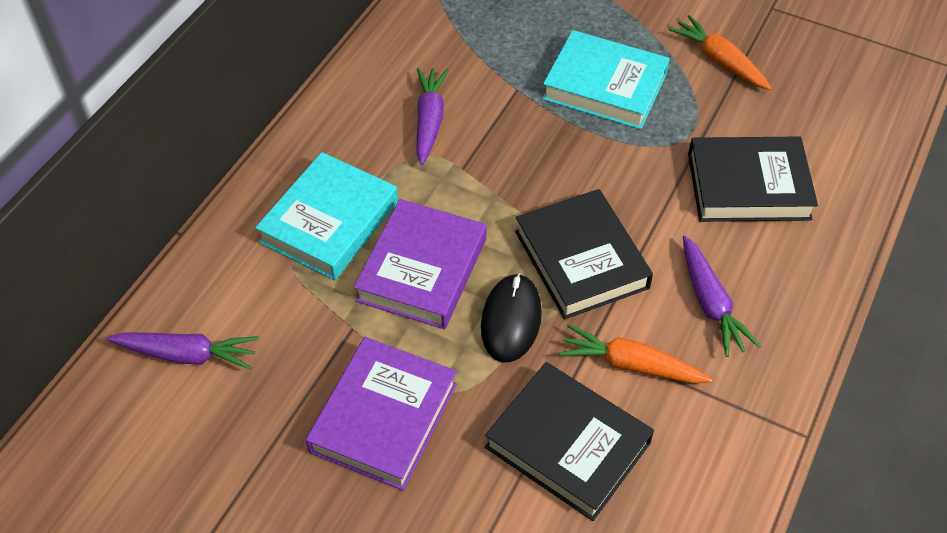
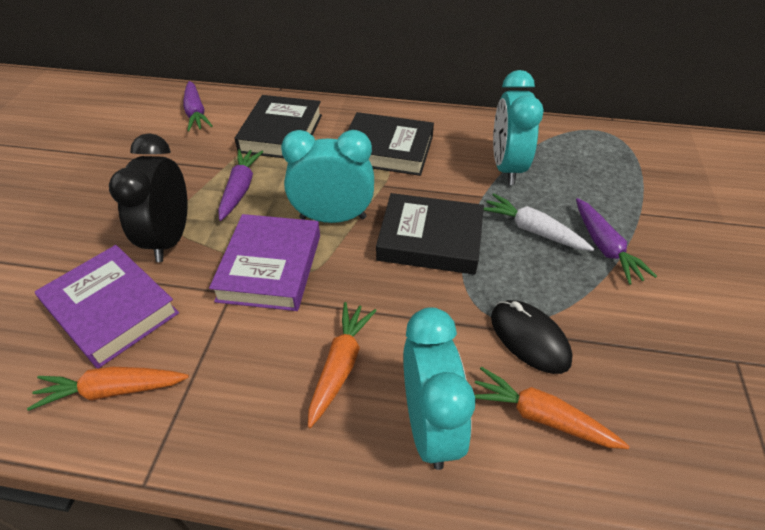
black clock: none = 0 -> [109,133,188,262] = 1
orange carrot: [559,324,712,384] [668,15,772,90] = 2 -> [27,367,189,411] [308,302,377,428] [475,367,630,449] = 3
turquoise book: [255,152,398,280] [542,30,670,130] = 2 -> none = 0
turquoise clock: none = 0 -> [281,130,374,223] [403,307,475,470] [493,70,544,185] = 3
white carrot: none = 0 -> [484,193,594,251] = 1

